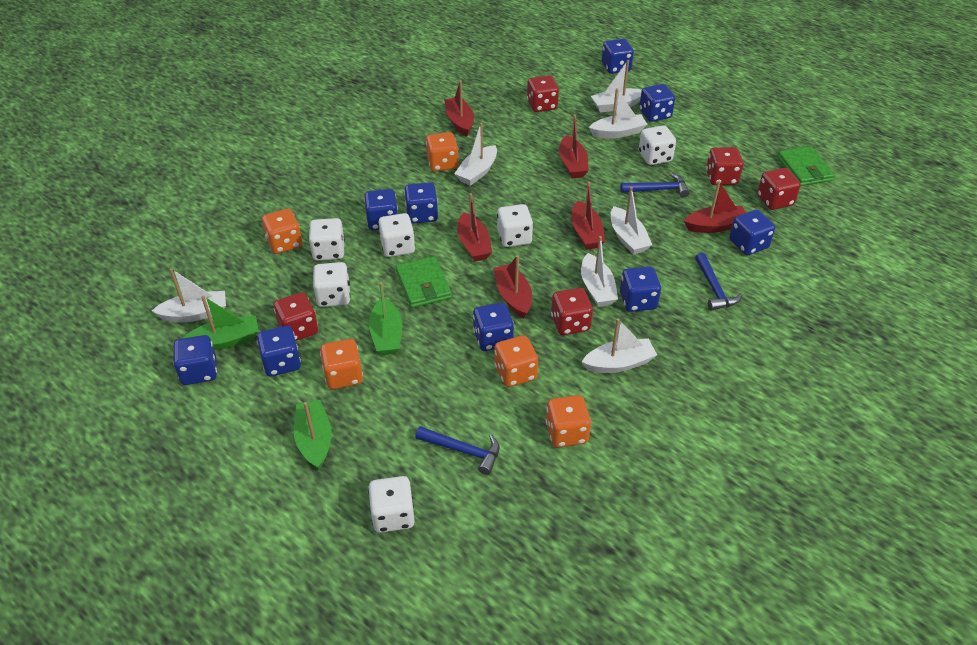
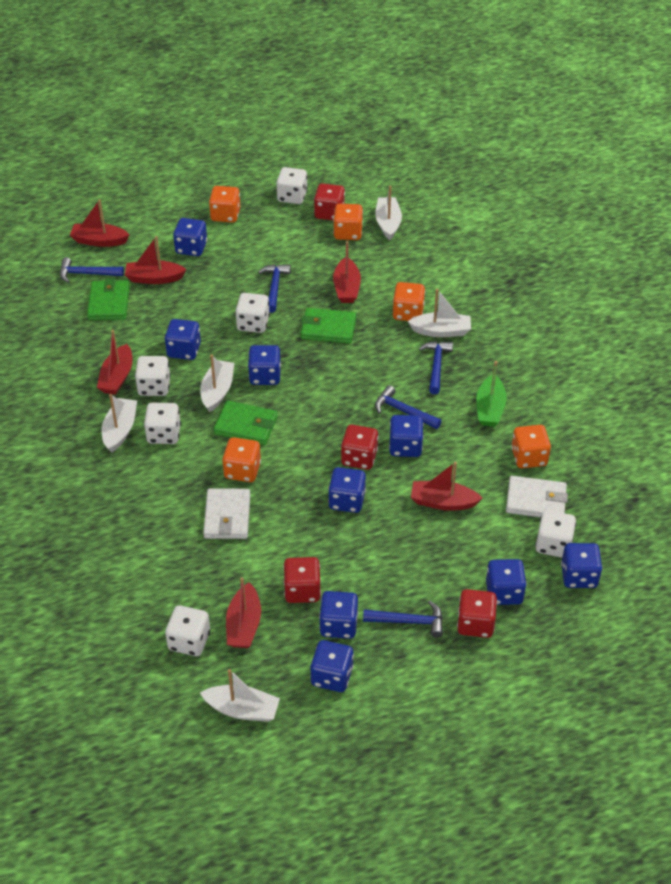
blue hammer: [415,426,499,475] [620,173,689,198] [695,253,742,311] = 3 -> [60,257,124,283] [258,264,291,313] [363,600,443,638] [375,385,441,429] [419,341,453,394] = 5
green boat: [184,295,259,350] [294,400,332,470] [369,282,402,355] = 3 -> [476,361,507,427] = 1
green wallet: [396,256,452,308] [777,146,835,186] = 2 -> [87,278,130,320] [214,401,278,445] [301,308,356,344] = 3
red dice: [273,292,318,341] [527,75,559,112] [551,288,593,335] [706,147,743,185] [757,168,801,210] = 5 -> [283,557,321,603] [314,183,345,220] [341,425,378,470] [457,589,497,638] = 4
white boat: [152,268,226,322] [454,123,497,186] [581,236,618,307] [582,318,657,373] [589,88,647,138] [591,60,642,112] [611,187,652,255] = 7 -> [102,394,137,453] [200,354,234,412] [200,669,280,722] [375,185,402,240] [408,289,471,337] = 5
white wallet: none = 0 -> [203,488,250,539] [506,476,568,517] = 2

